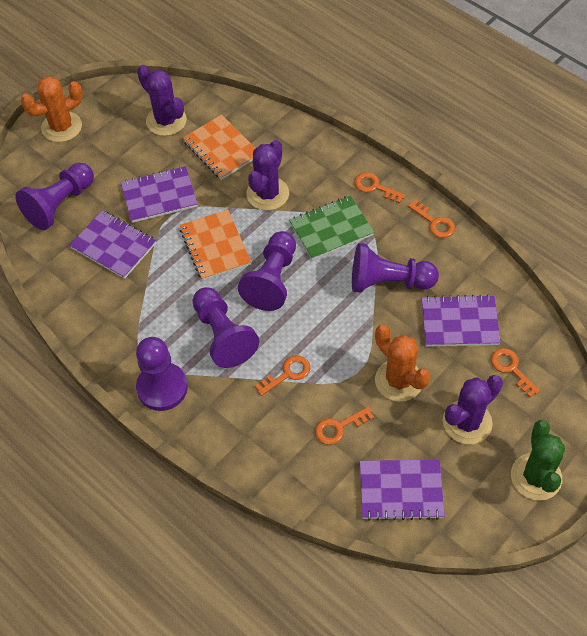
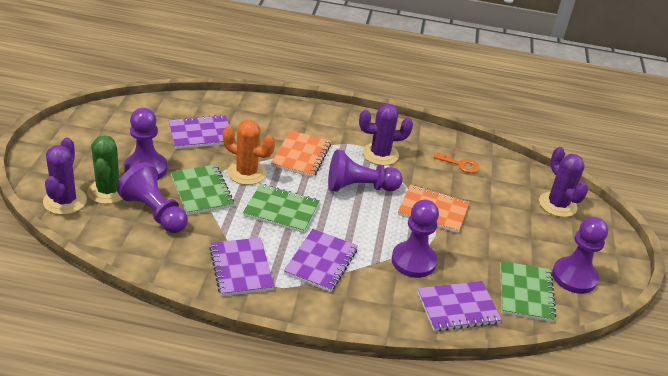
green notebook: [289,195,374,260] = 1 -> [171,164,234,215] [243,184,320,233] [500,261,557,322] = 3
orange cactus: [21,76,83,142] [375,325,431,402] = 2 -> [223,120,275,185] = 1
orange key: [255,355,311,396] [315,406,374,445] [354,172,406,204] [408,200,455,238] [491,348,540,397] = 5 -> [434,152,479,173] = 1

